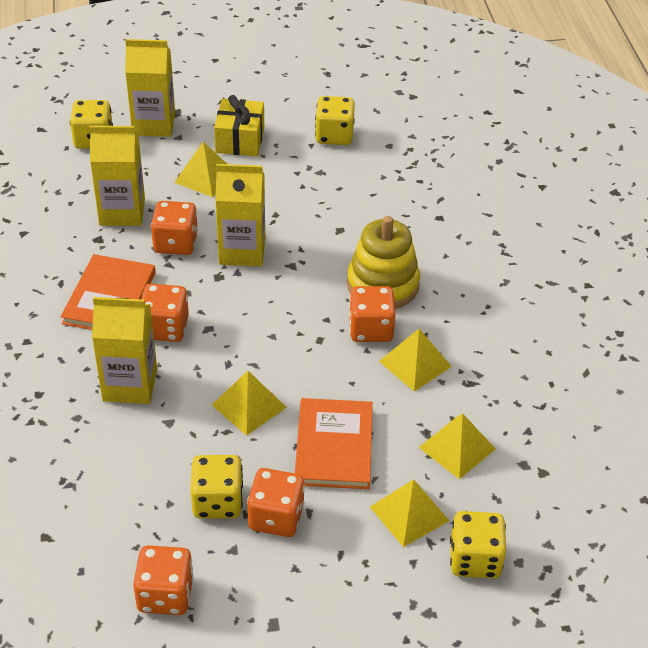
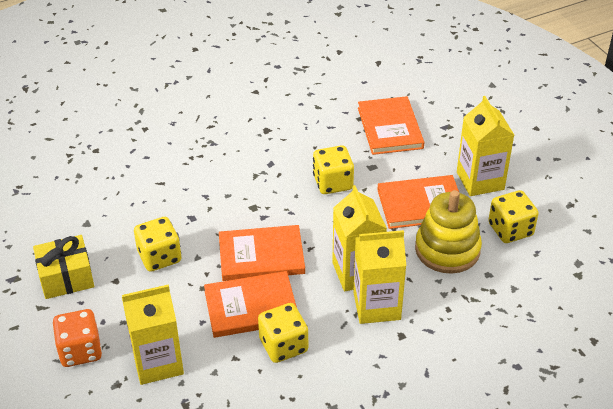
orange book: [60,254,156,330] [295,398,373,489] = 2 -> [204,271,297,338] [219,225,305,281] [358,96,424,155] [377,175,459,229] = 4
orange dice: [133,545,194,615] [142,284,189,342] [151,201,198,255] [247,468,305,537] [349,286,396,342] = 5 -> [53,309,102,367] = 1
yellow pyramid: [174,142,227,197] [212,371,287,436] [370,479,450,547] [379,329,452,391] [419,413,495,479] = 5 -> none = 0

